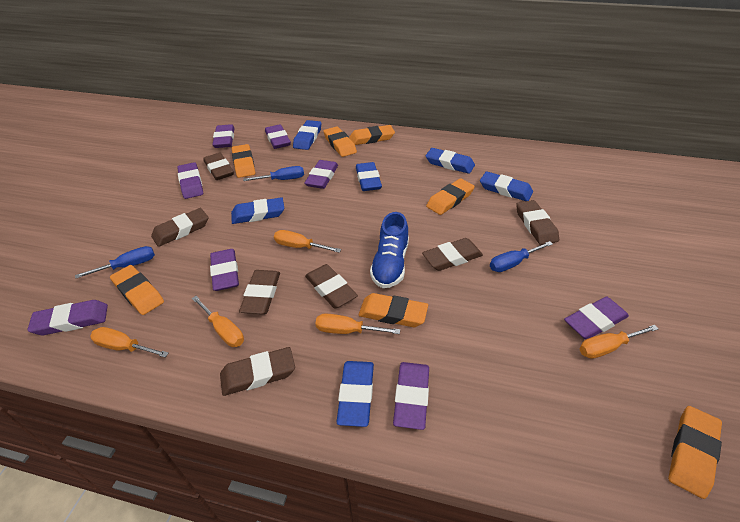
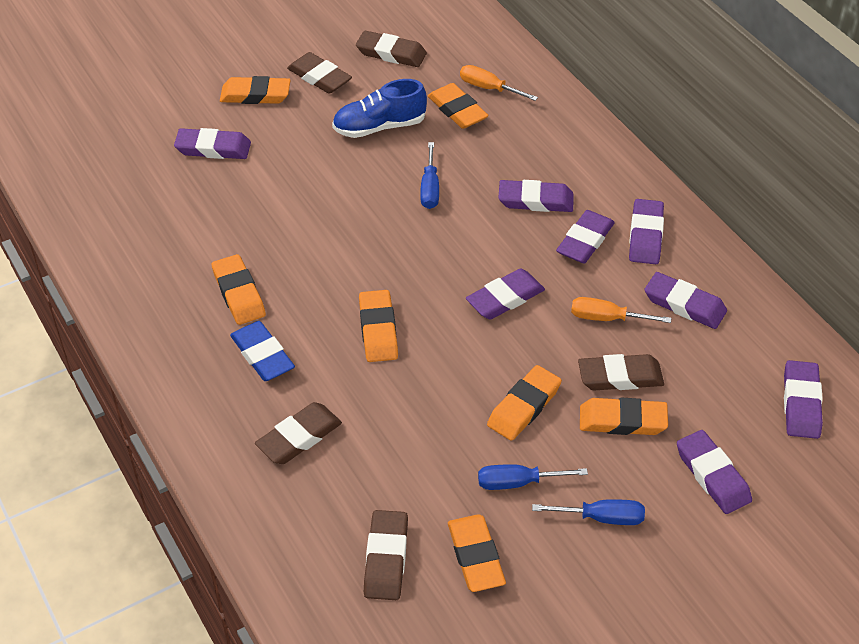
blue eraser: [231,197,284,224] [293,120,322,150] [337,361,374,427] [356,162,382,191] [426,148,475,174] [480,171,533,201] = 6 -> [230,321,295,381] = 1
brown eraser: [151,208,209,247] [203,153,234,180] [220,347,295,396] [239,270,280,314] [305,264,358,309] [422,238,483,271] [516,200,559,245] = 7 -> [255,402,342,464] [287,52,352,94] [356,31,427,67] [364,510,408,600] [578,354,664,391] = 5
orange screwdriver: [90,327,169,358] [192,296,244,347] [274,230,341,253] [315,313,400,334] [579,325,658,359] = 5 -> [460,65,538,101] [571,297,671,323] = 2

